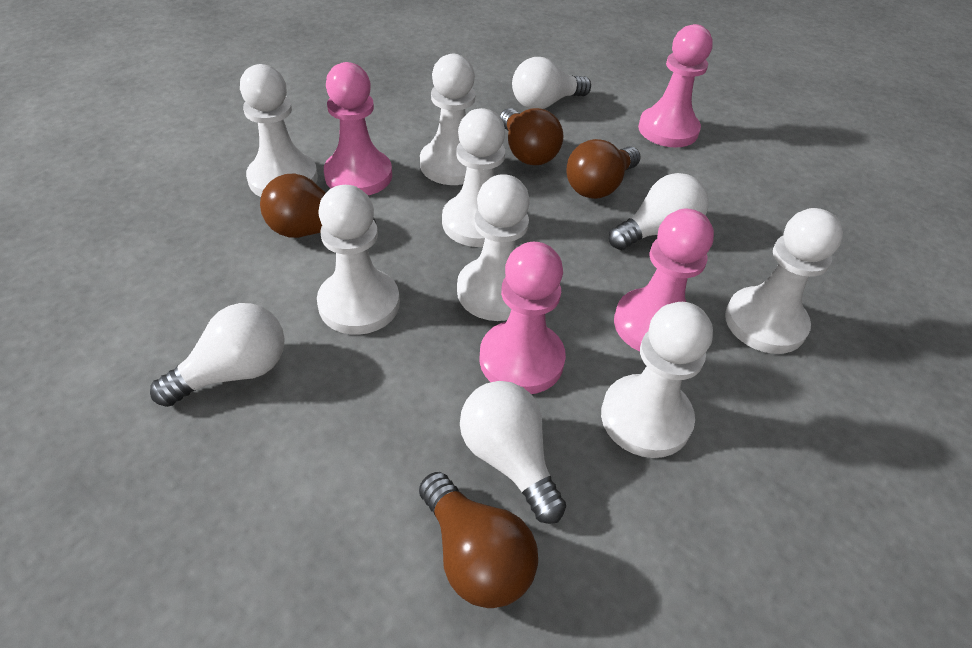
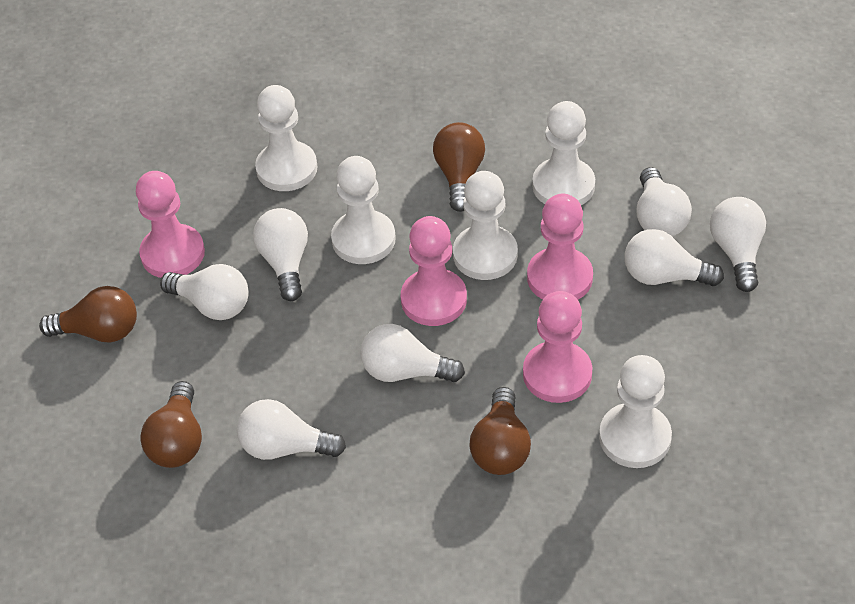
white light bulb: [150,303,285,407] [460,381,566,524] [512,57,591,109] [609,173,709,250] = 4 -> [160,264,249,320] [237,399,346,460] [253,208,308,301] [360,324,465,382] [624,229,724,286] [636,167,692,237] [710,197,766,292] = 7
white pawn: [240,64,318,197] [317,185,400,335] [420,54,475,185] [442,108,505,247] [457,174,530,321] [601,302,713,458] [725,208,843,354] = 7 -> [255,85,317,191] [331,156,396,264] [453,171,518,280] [532,101,595,205] [599,355,672,468] = 5

